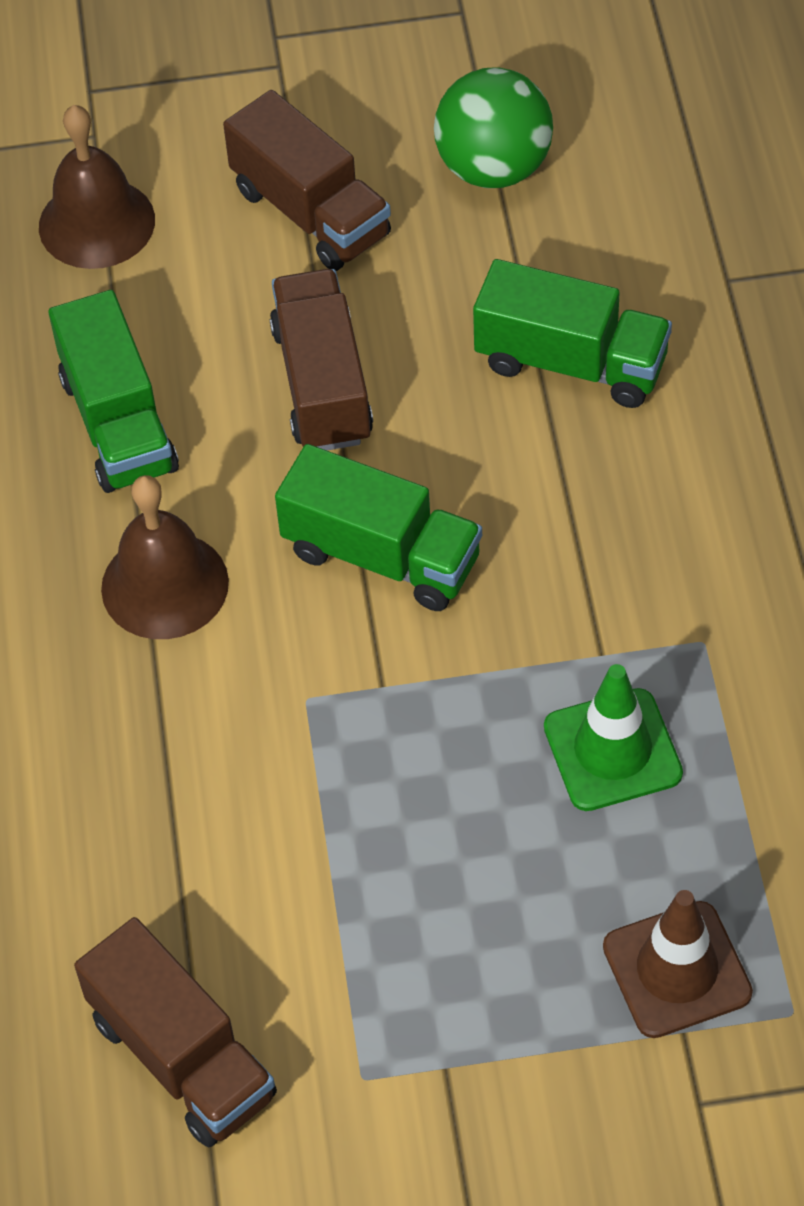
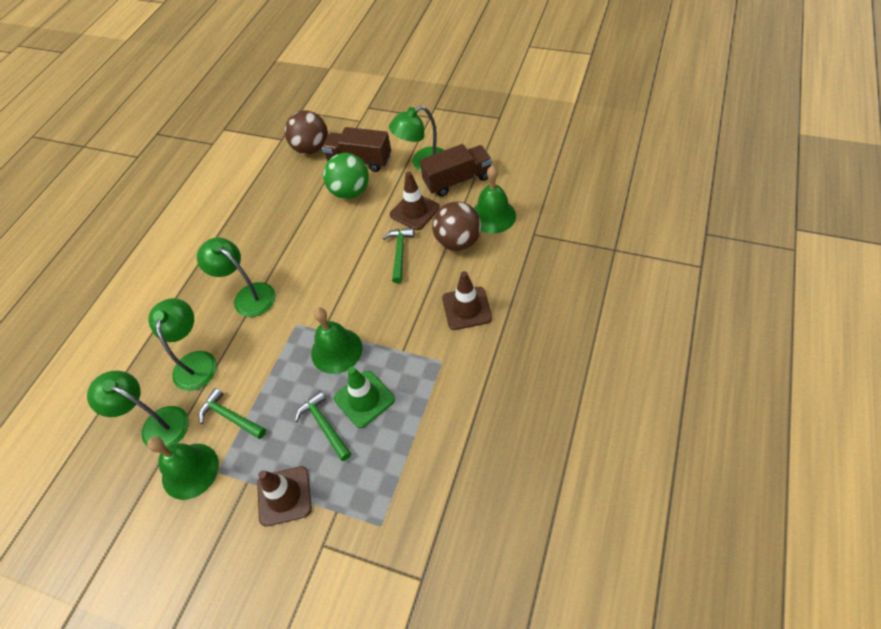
brown ball: none = 0 -> [285,110,328,154] [432,201,481,251] = 2
brown bell: [39,105,155,269] [101,475,229,639] = 2 -> none = 0
brown traffic cone: [603,890,753,1038] = 1 -> [257,466,312,526] [390,172,440,230] [442,271,492,330] = 3
brown truck: [74,917,277,1147] [223,90,391,271] [270,269,373,450] = 3 -> [322,127,391,172] [420,144,492,197] = 2
green bell: none = 0 -> [147,437,219,500] [311,308,362,374] [474,165,516,234] = 3
green hammer: none = 0 -> [198,388,266,439] [295,391,351,461] [383,228,414,283] = 3
green lamp: none = 0 -> [87,371,189,447] [149,298,217,391] [197,238,276,317] [389,106,444,171] = 4
green truck: [48,290,179,493] [275,444,482,611] [473,259,672,408] = 3 -> none = 0

